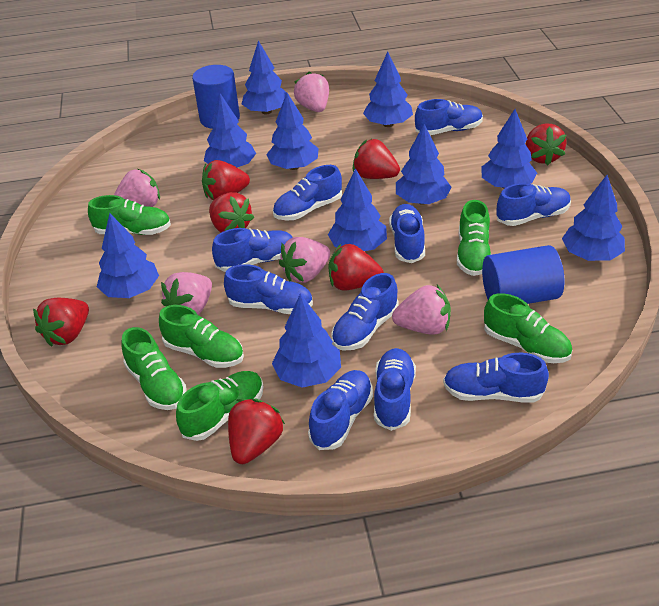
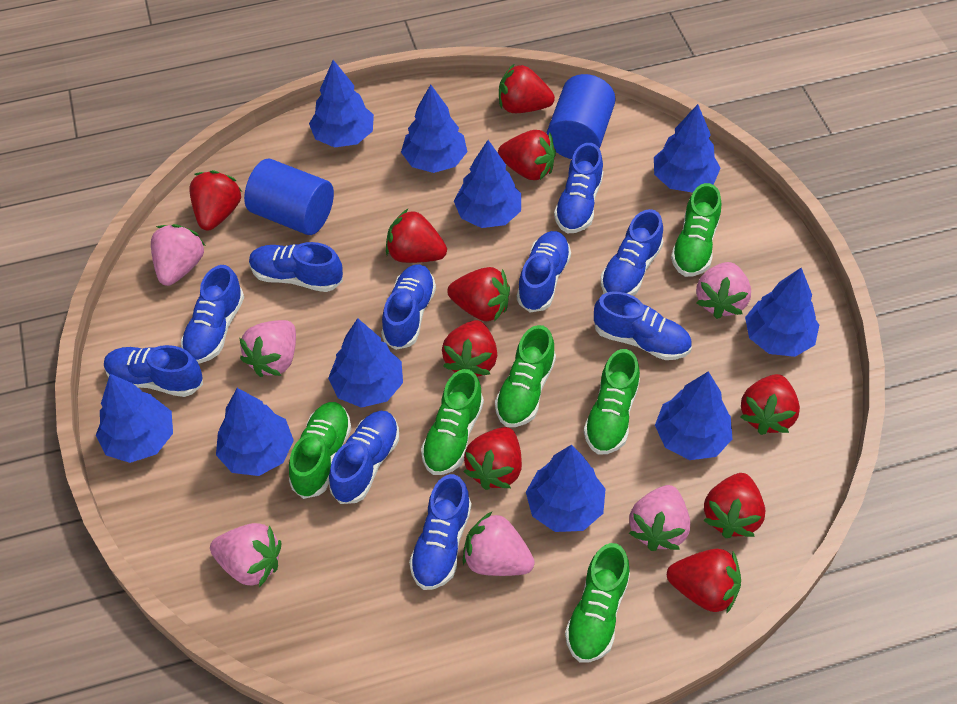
pink strawberry: [114,169,160,207] [161,272,212,315] [279,237,330,283] [294,71,329,112] [392,285,451,335] = 5 -> [151,224,205,286] [210,523,282,587] [239,320,296,377] [462,512,535,576] [629,485,690,551] [696,262,751,319] = 6
red strawberry: [33,298,89,347] [202,160,250,200] [209,192,254,233] [228,399,285,464] [328,244,384,291] [352,139,400,179] [526,123,567,166] = 7 -> [190,170,242,231] [386,209,447,263] [442,320,497,377] [447,267,510,322] [463,427,522,490] [498,130,556,180] [499,63,555,113] [667,549,741,614] [703,473,765,538] [740,374,800,435] = 10

